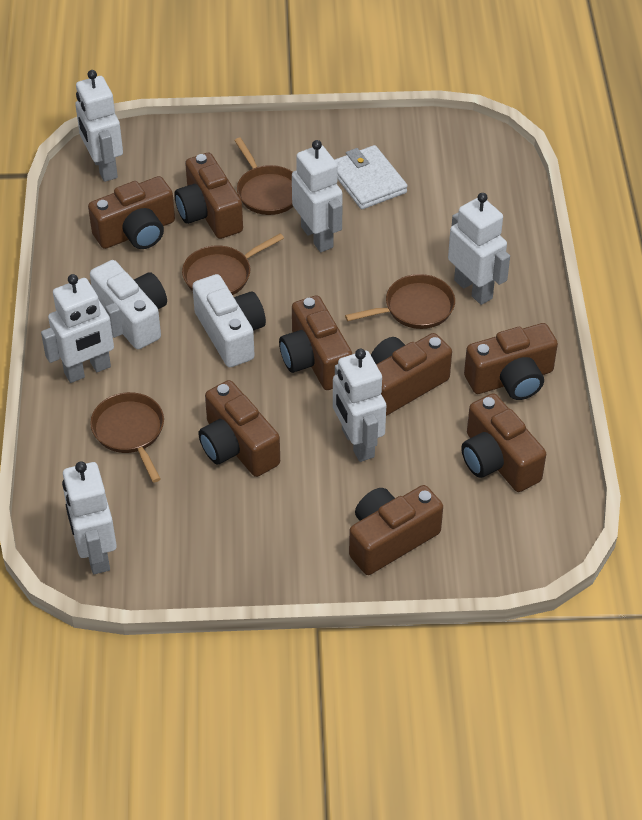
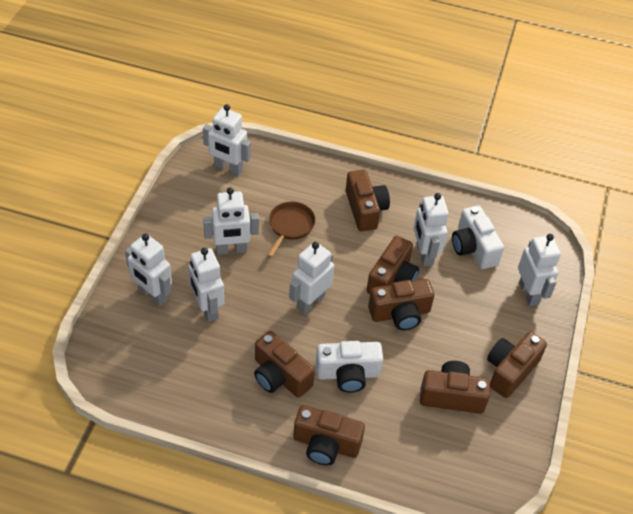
brown camera: [88,176,175,249] [174,153,243,239] [198,380,280,477] [279,295,352,390] [349,485,443,575] [371,333,452,416] [461,393,546,492] [464,323,558,400] = 8 -> [254,331,315,398] [293,405,365,465] [346,170,390,231] [367,236,419,294] [368,279,434,330] [420,361,490,414] [487,332,547,398] = 7
brown pan: [90,392,164,483] [182,233,284,295] [234,138,293,215] [345,274,455,329] = 4 -> [267,202,316,257] = 1
white robot: [41,274,123,383] [62,461,117,574] [75,70,123,182] [292,140,343,252] [333,349,386,462] [448,193,510,305] = 6 -> [125,234,172,306] [188,248,224,322] [203,104,251,176] [203,187,259,255] [289,242,334,314] [414,193,449,266] [518,234,561,306] = 7
white wallet: [335,145,408,209] = 1 -> none = 0

